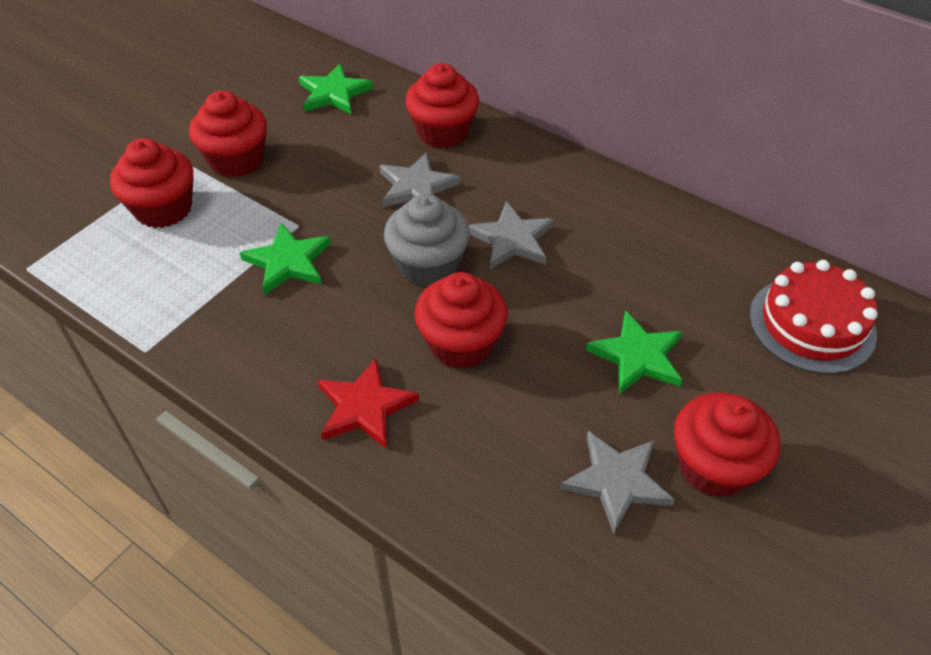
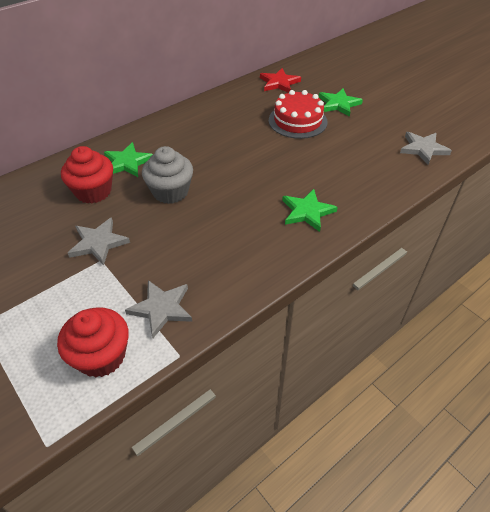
red cupcake: [110,138,194,228] [189,90,267,178] [405,63,479,149] [414,272,508,369] [674,392,780,498] = 5 -> [57,307,129,378] [61,146,113,204] = 2

